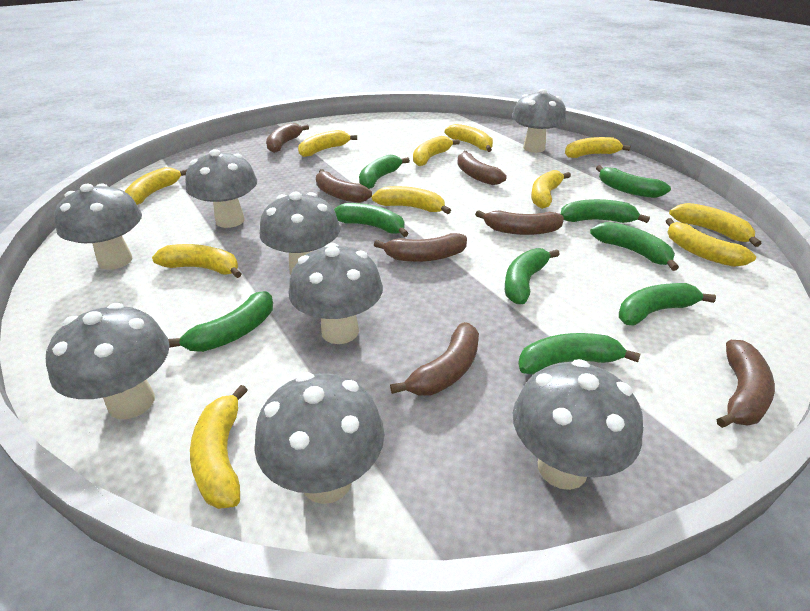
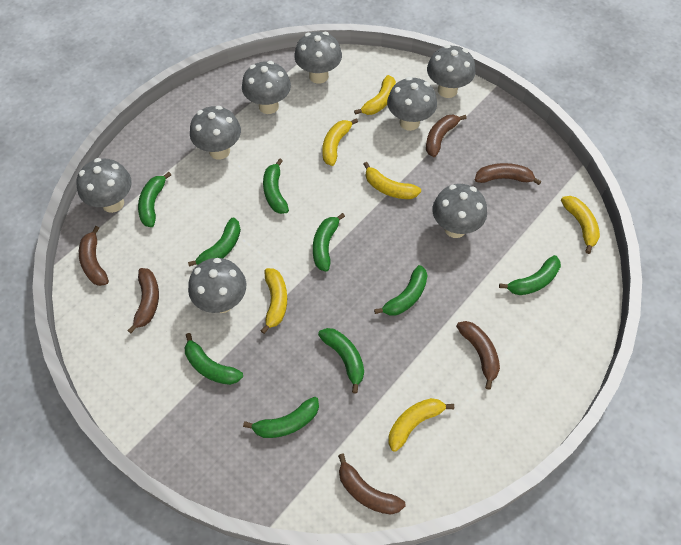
brown banana: [266,123,309,153] [316,169,372,203] [374,233,467,262] [390,322,479,396] [457,151,507,185] [475,210,564,235] [717,340,775,428] = 7 -> [79,226,109,286] [127,268,159,334] [338,453,406,515] [426,115,467,157] [456,321,500,389] [475,163,541,185] = 6
yellow banana: [124,167,187,205] [152,244,242,278] [190,385,247,509] [298,130,357,157] [372,186,451,214] [413,136,460,166] [445,124,493,152] [531,170,571,209] [565,137,631,158] [666,218,756,267] [669,203,761,247] = 11 -> [261,268,287,334] [322,118,358,166] [354,75,396,115] [363,162,421,199] [389,398,454,452] [561,196,600,254] = 6

